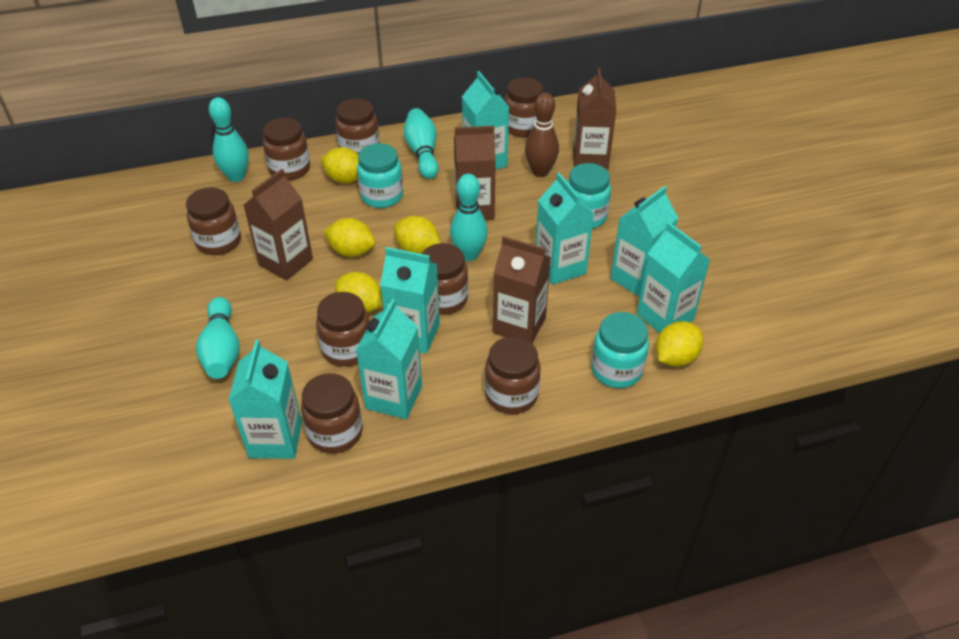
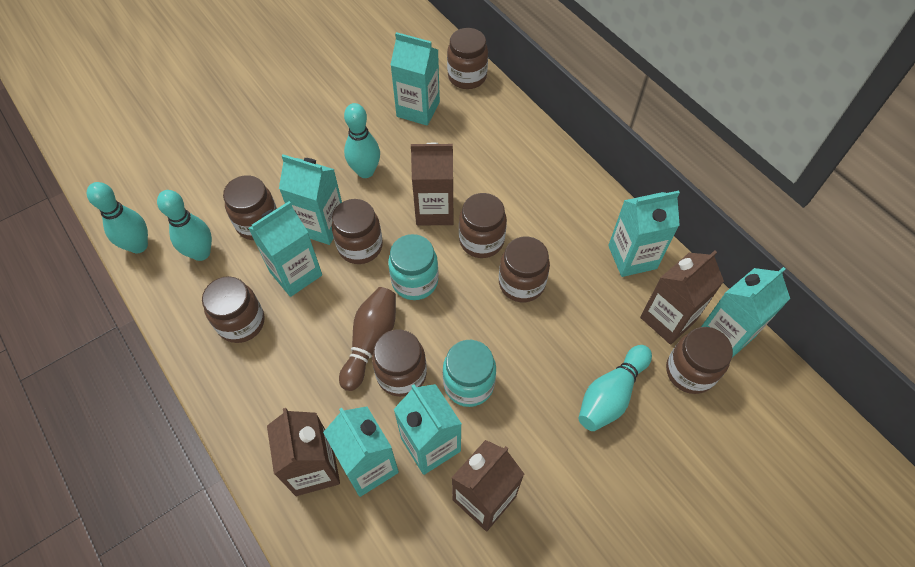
turquoise jar: [357,143,403,208] [567,163,611,229] [591,312,649,388] = 3 -> [388,234,439,300] [443,340,496,407] = 2
yellow lemon: [320,147,359,183] [323,218,376,257] [335,272,382,313] [394,216,440,254] [656,321,703,367] = 5 -> none = 0

